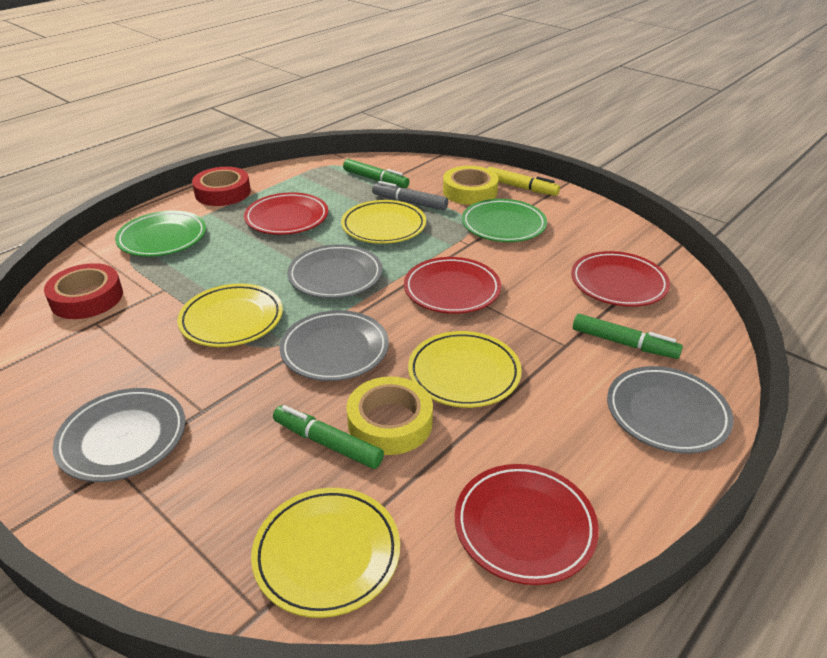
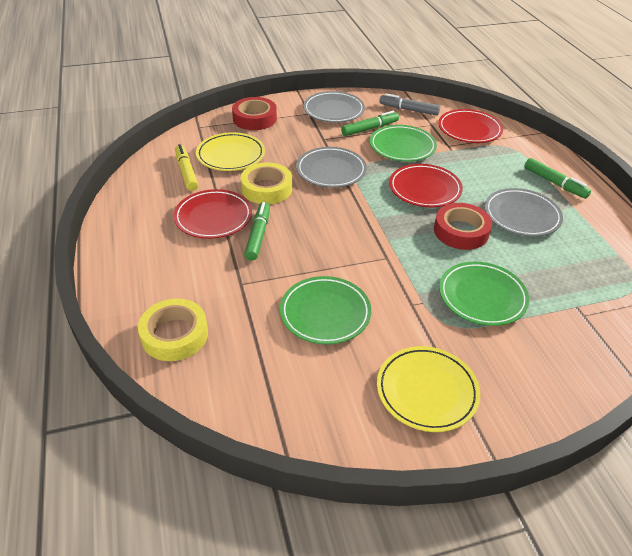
green plate: [115,211,206,257] [462,199,547,242] = 2 -> [280,276,371,345] [370,125,437,162] [439,262,529,326] = 3
grey plate: [53,388,186,482] [279,310,389,381] [287,244,382,298] [607,366,733,454] = 4 -> [296,147,367,188] [303,91,365,123] [484,188,563,236] = 3
red plate: [244,192,328,235] [404,257,501,314] [455,464,599,585] [571,251,670,307] = 4 -> [173,189,252,239] [389,164,463,208] [438,109,503,143] = 3
yellow plate: [177,284,283,347] [251,488,400,618] [341,200,426,244] [408,331,522,408] = 4 -> [196,132,265,171] [377,346,481,432] = 2

